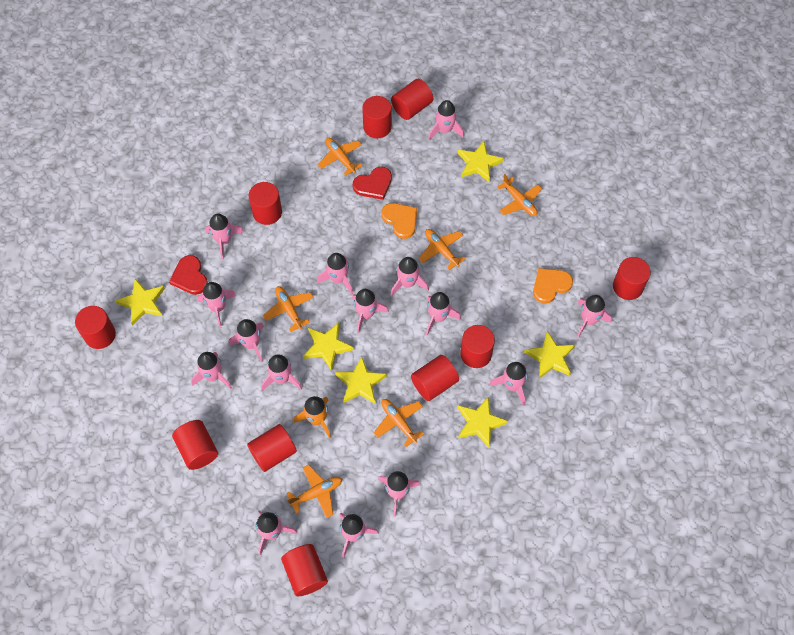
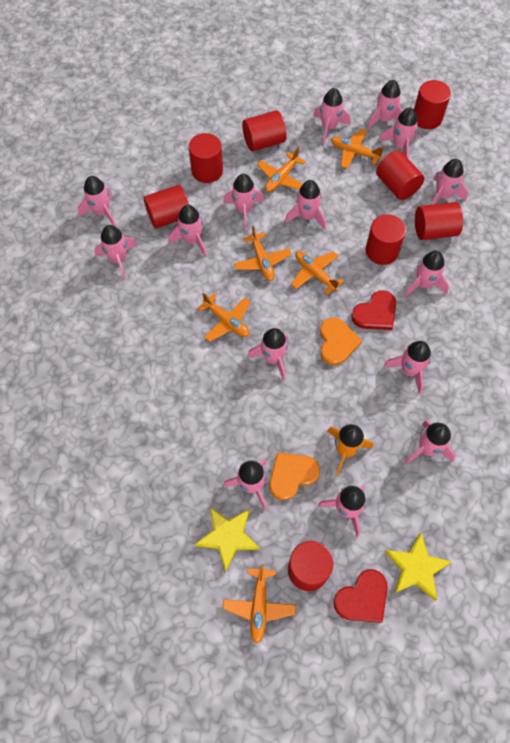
red cylinder: [75,306,116,349] [172,420,218,470] [247,424,297,472] [249,182,282,225] [281,544,328,596] [362,96,392,138] [391,79,433,120] [411,355,459,401] [460,325,495,368] [613,257,651,300] = 10 -> [144,185,189,228] [189,133,223,183] [242,110,287,152] [288,541,333,591] [366,214,406,265] [376,150,424,200] [414,80,451,129] [415,202,463,240] = 8
yellow star: [115,279,165,326] [303,323,354,371] [335,356,387,404] [458,141,504,183] [458,396,508,448] [524,331,575,379] = 6 -> [194,507,260,572] [385,532,452,601] = 2

